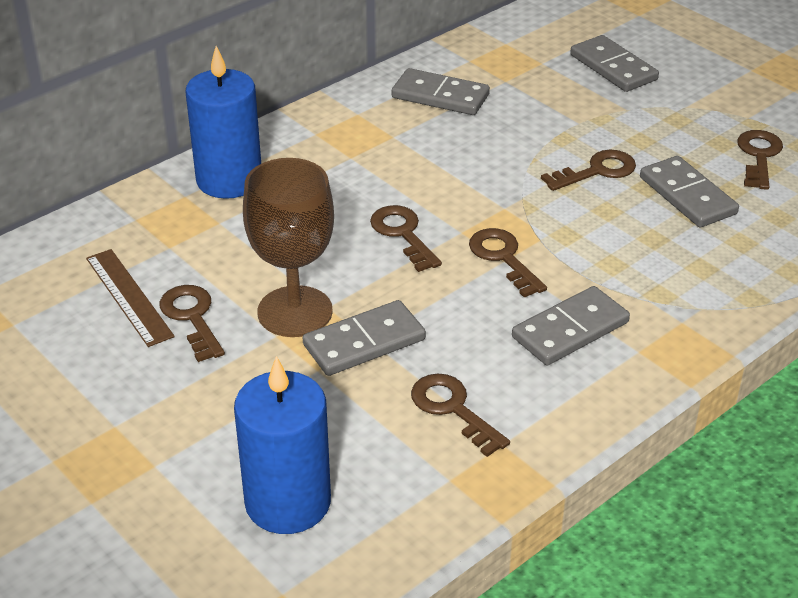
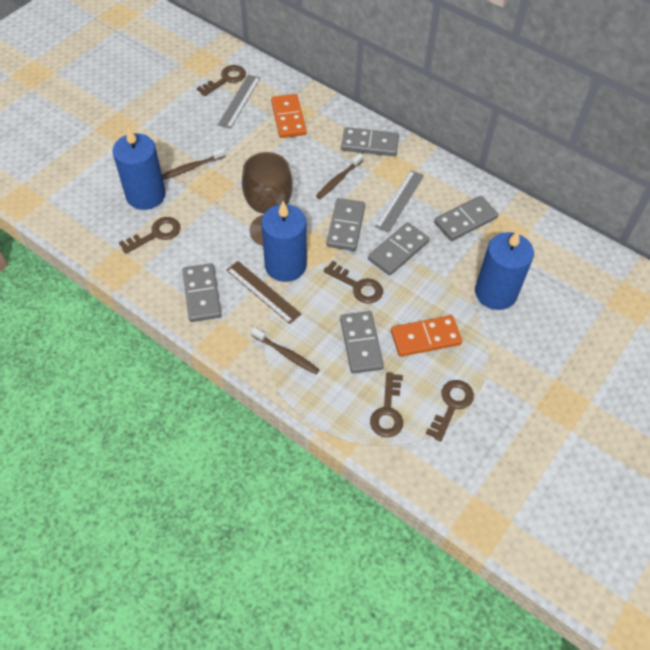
blue candle: [185,46,261,199] [234,356,331,534] = 2 -> [113,127,166,210] [261,201,307,282] [475,230,534,310] = 3
brown key: [160,285,225,362] [370,205,442,272] [411,373,510,457] [469,228,547,298] [541,150,636,191] [737,130,783,190] = 6 -> [119,217,180,254] [197,65,246,96] [323,261,383,304] [370,372,403,437] [426,380,474,442] = 5
brown toothbrush: none = 0 -> [162,148,226,180] [251,327,320,374] [316,153,363,199] = 3
grey domino: [303,300,426,376] [392,68,490,115] [512,286,630,365] [570,35,659,92] [640,156,739,227] = 5 -> [182,263,221,322] [326,198,365,251] [340,311,384,374] [341,127,399,156] [368,222,429,276] [434,196,498,241] = 6
grey ruler: none = 0 -> [218,75,261,129] [375,170,424,233] = 2
orange domino: none = 0 -> [271,94,307,138] [391,315,462,357] = 2

